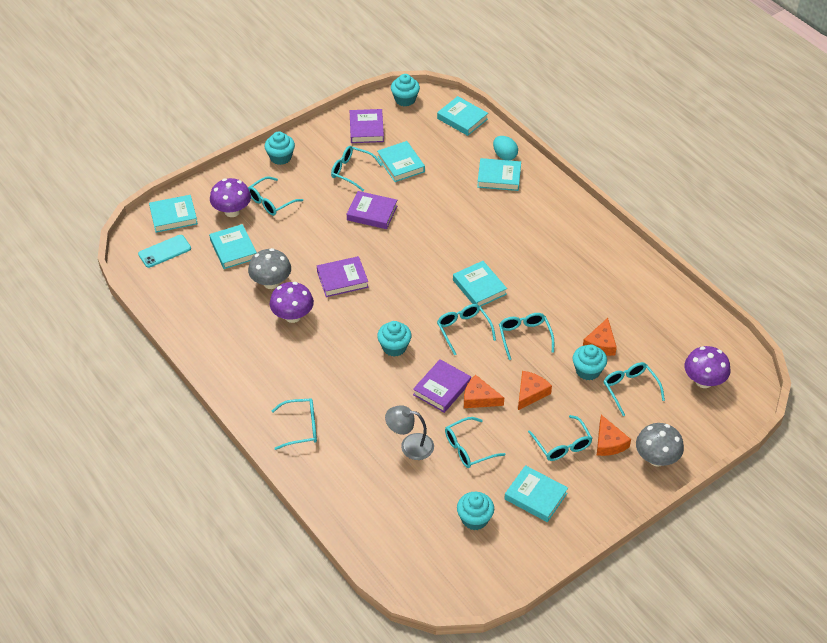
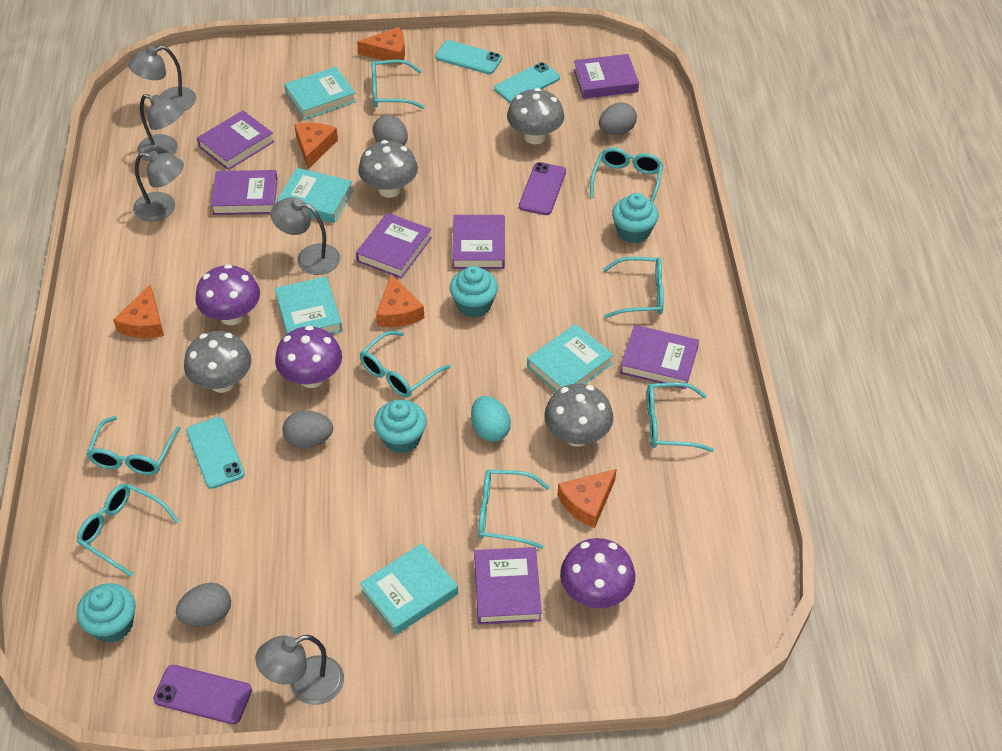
grey egg: none = 0 -> [176,583,231,627] [282,410,333,448] [373,115,408,145] [599,102,637,135] = 4
grey lamp: [385,405,434,460] = 1 -> [128,45,196,111] [133,151,184,222] [137,94,184,161] [255,635,344,705] [271,197,340,275] = 5
grey mushroom: [248,248,291,289] [636,423,684,467] = 2 -> [184,331,251,393] [358,140,418,198] [507,88,564,144] [544,383,613,447] = 4
orange cheese: [464,375,504,408] [518,371,552,410] [583,318,617,356] [597,415,631,456] = 4 -> [113,284,164,338] [294,123,338,169] [357,27,405,65] [376,274,425,327] [558,469,616,528] = 5
purple book: [317,256,369,297] [347,191,397,229] [350,109,384,143] [413,359,471,413] = 4 -> [197,111,274,170] [211,170,278,215] [356,213,432,279] [452,215,505,269] [474,547,542,625] [573,54,639,99] [620,325,699,389] = 7
purple phone: none = 0 -> [153,665,252,724] [519,162,566,215] = 2
turquoise book: [149,195,198,233] [209,224,257,269] [377,141,425,182] [437,96,488,136] [453,261,507,306] [477,158,521,191] [504,465,568,522] = 7 -> [275,276,342,334] [277,168,353,223] [284,67,356,120] [360,543,458,635] [527,324,614,391] = 5
turquoise cupcake: [264,131,295,165] [377,321,411,357] [391,74,420,106] [457,492,494,530] [573,344,607,381] = 5 -> [77,583,136,643] [374,400,427,454] [450,266,498,318] [612,193,659,244] = 4
turquoise phone: [138,235,191,268] = 1 -> [186,417,245,489] [435,40,502,74] [494,62,560,103] = 3

